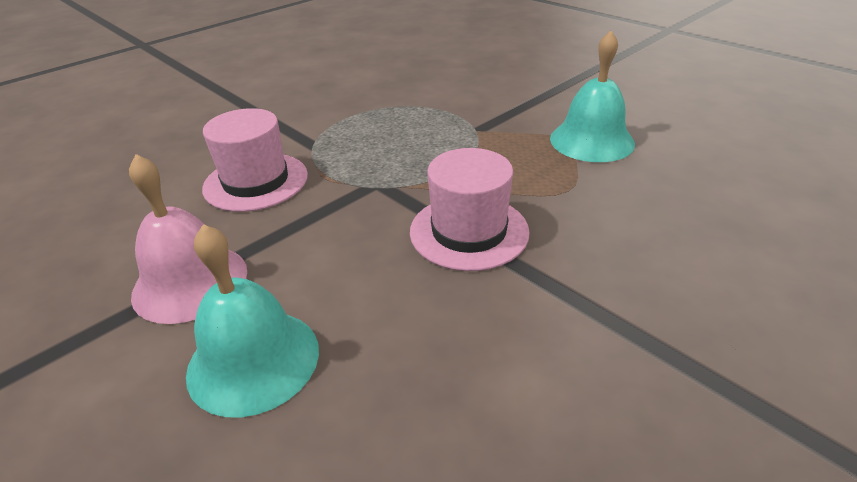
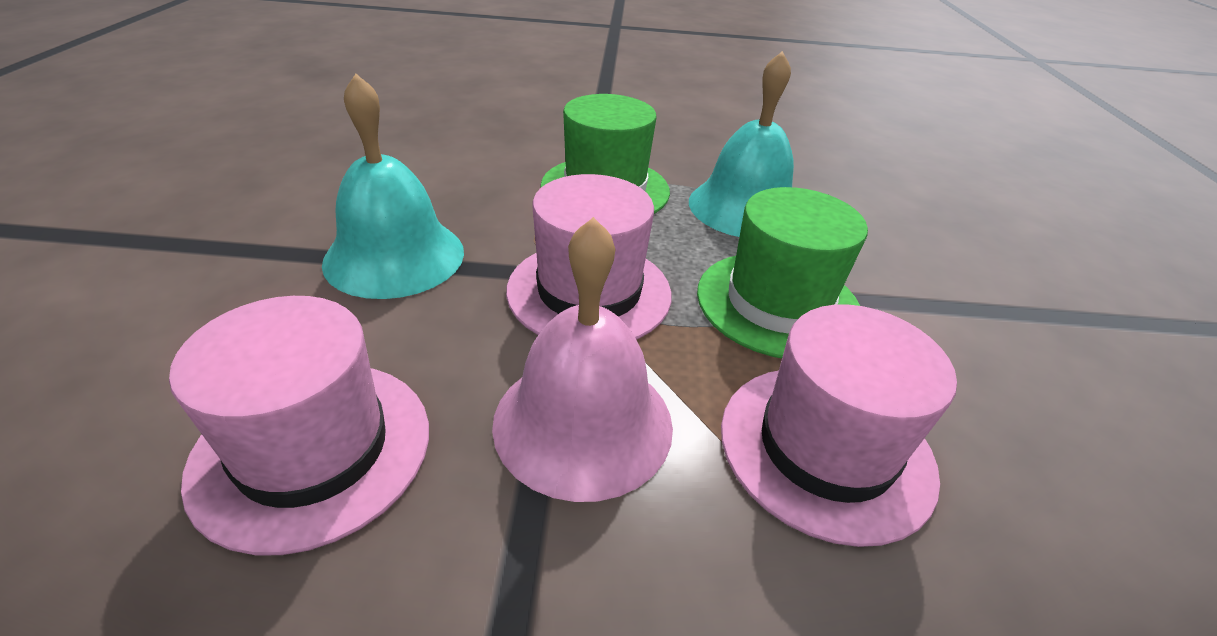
green hat: none = 0 -> [540,94,670,214] [697,187,868,358] = 2
pink hat: [202,108,308,212] [410,148,530,271] = 2 -> [169,296,429,555] [506,174,672,340] [721,304,957,547] = 3

